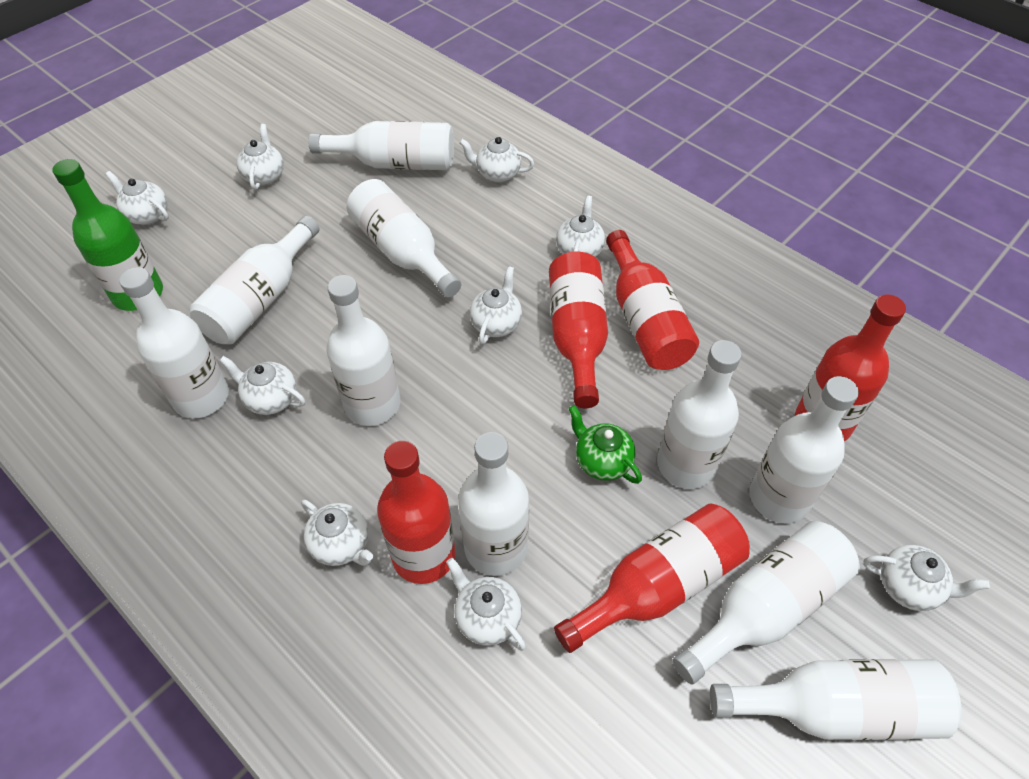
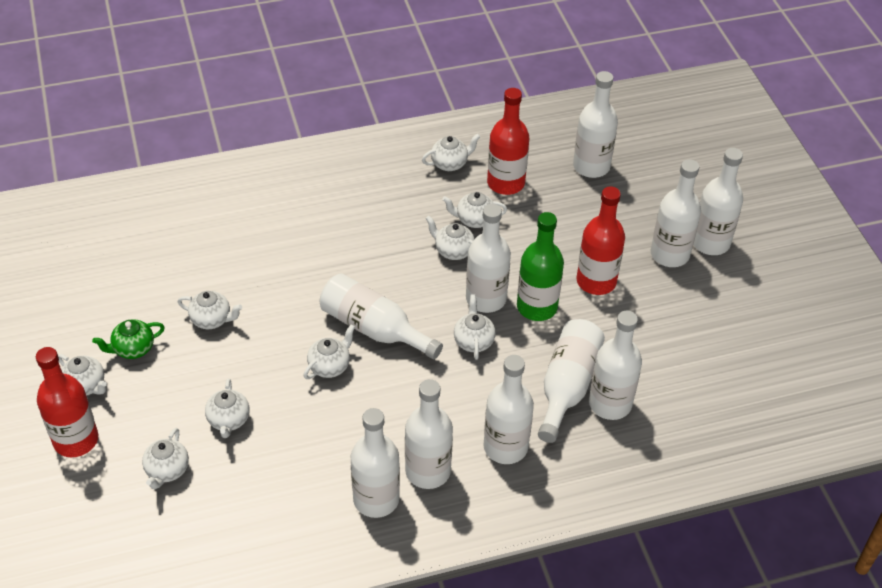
red bottle: [377,441,455,584] [549,251,608,408] [554,503,750,653] [606,230,699,370] [795,295,906,441] = 5 -> [36,347,98,457] [487,88,529,195] [577,187,625,295] = 3

